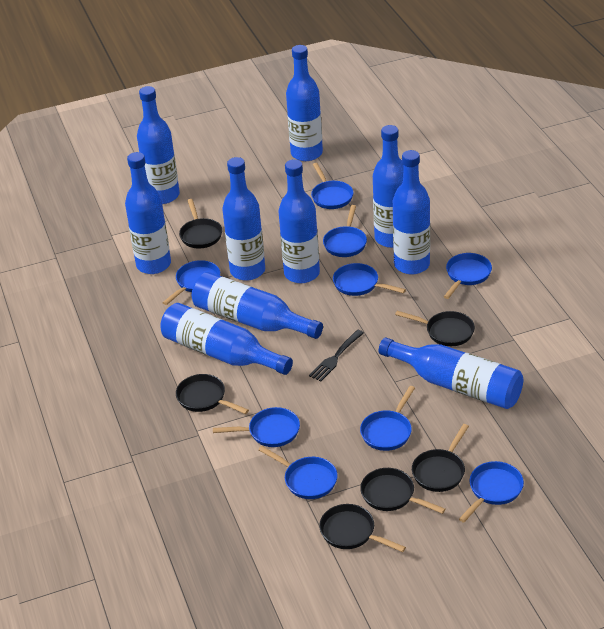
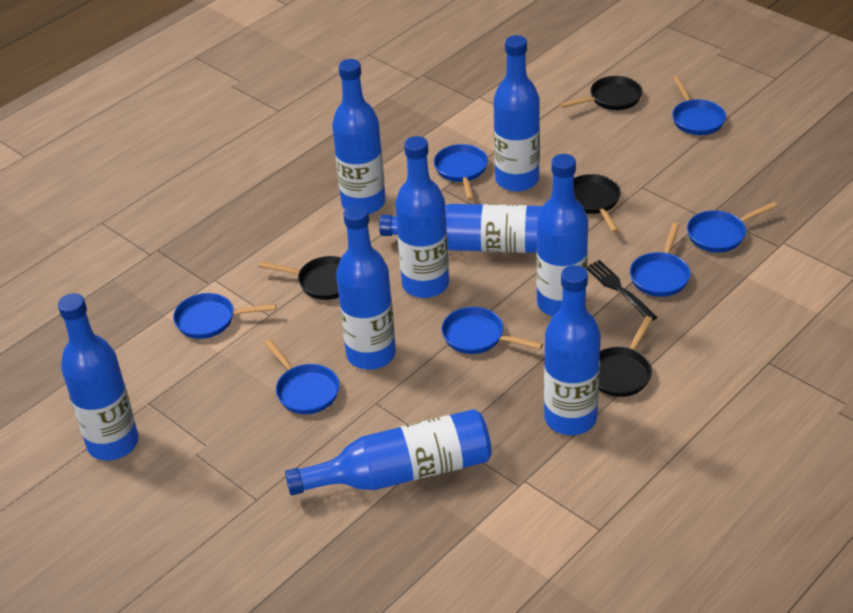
black pan: [176,374,249,414] [179,199,222,248] [319,504,406,552] [360,468,446,514] [395,311,475,346] [412,424,469,492] = 6 -> [258,256,341,300] [560,76,643,110] [574,174,621,233] [599,316,653,397] = 4
blue bottle: [125,152,171,274] [137,86,180,204] [161,303,293,375] [192,272,323,339] [222,157,265,281] [279,159,320,283] [286,45,323,161] [373,125,403,248] [379,337,523,409] [393,150,430,275] = 10 -> [58,293,139,461] [285,409,492,495] [332,59,386,214] [336,204,396,370] [379,204,543,253] [395,136,449,298] [493,35,540,192] [536,154,588,317] [544,265,601,435] = 9
blue pan: [163,260,220,305] [213,407,300,447] [259,446,337,499] [311,163,353,209] [323,205,367,257] [333,263,406,296] [360,386,415,451] [444,253,492,299] [459,461,524,523] = 9 -> [173,293,276,339] [264,339,340,414] [434,144,488,201] [442,307,543,354] [630,223,690,297] [672,76,726,135] [687,202,777,253] = 7

